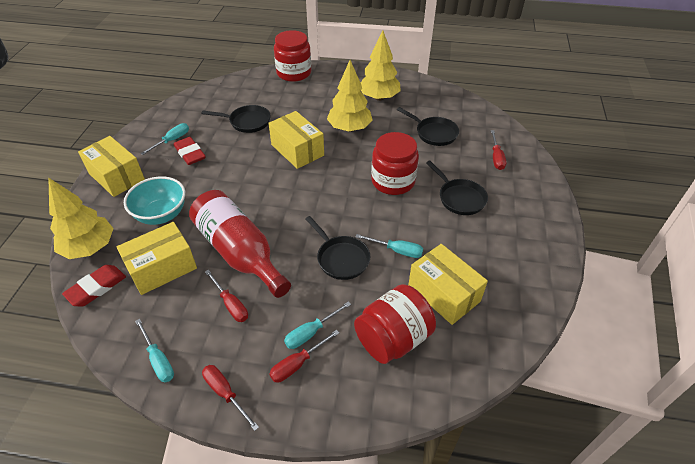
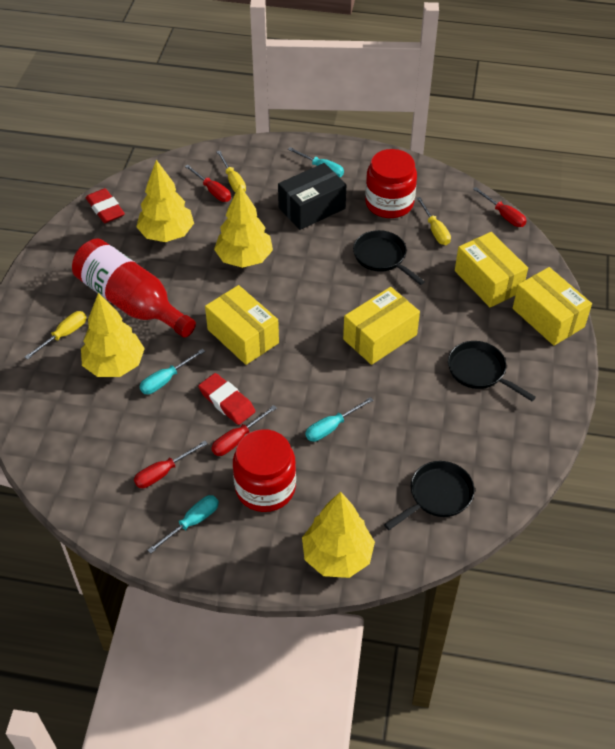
black box: none = 0 -> [278,163,346,230] = 1
black pan: [201,105,271,133] [306,216,370,280] [397,107,459,146] [426,161,488,215] = 4 -> [353,230,425,285] [384,461,474,530] [448,341,536,401] = 3
red jar: [274,30,311,82] [354,284,436,364] [371,132,419,195] = 3 -> [233,429,296,512] [365,149,417,218] = 2
turquoise bowl: [124,177,185,225] = 1 -> none = 0
yellow screwdriver: none = 0 -> [25,311,87,360] [216,151,246,193] [416,197,451,245] = 3
yellow tree: [48,177,114,259] [327,60,372,132] [361,31,401,101] = 3 -> [81,293,145,377] [136,160,194,242] [214,184,273,268] [302,492,375,578] = 4

